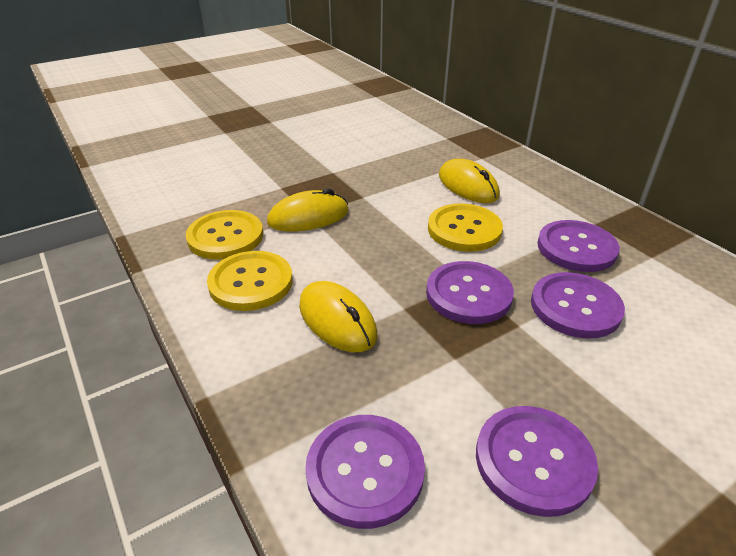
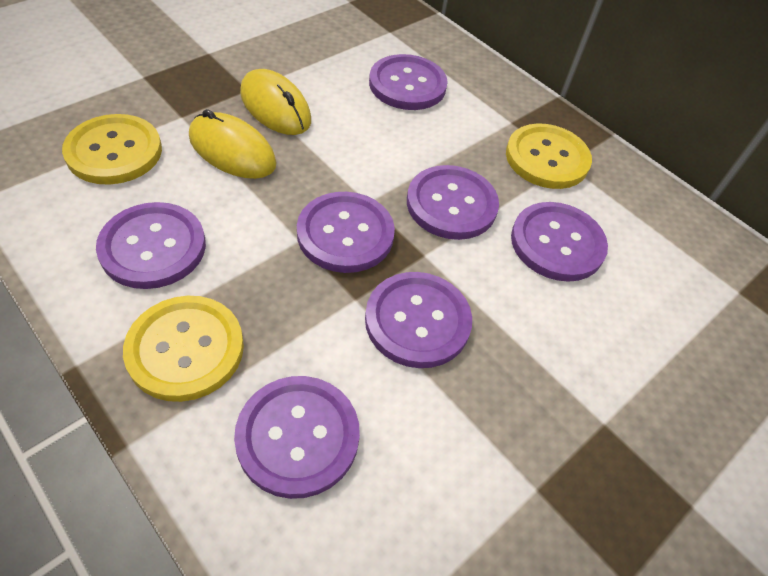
purple button: [305,415,425,529] [426,261,514,324] [476,406,598,517] [531,272,625,339] [537,220,620,272] = 5 -> [96,202,206,289] [234,376,360,499] [297,192,395,273] [365,272,472,368] [369,54,447,110] [407,165,499,240] [511,202,608,282] = 7
yellow mouse: [267,188,349,232] [299,281,378,352] [439,159,500,203] = 3 -> [189,109,277,179] [240,69,311,135] = 2

